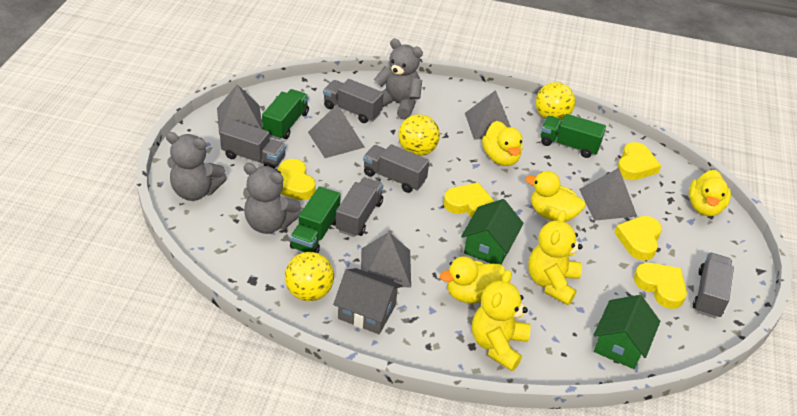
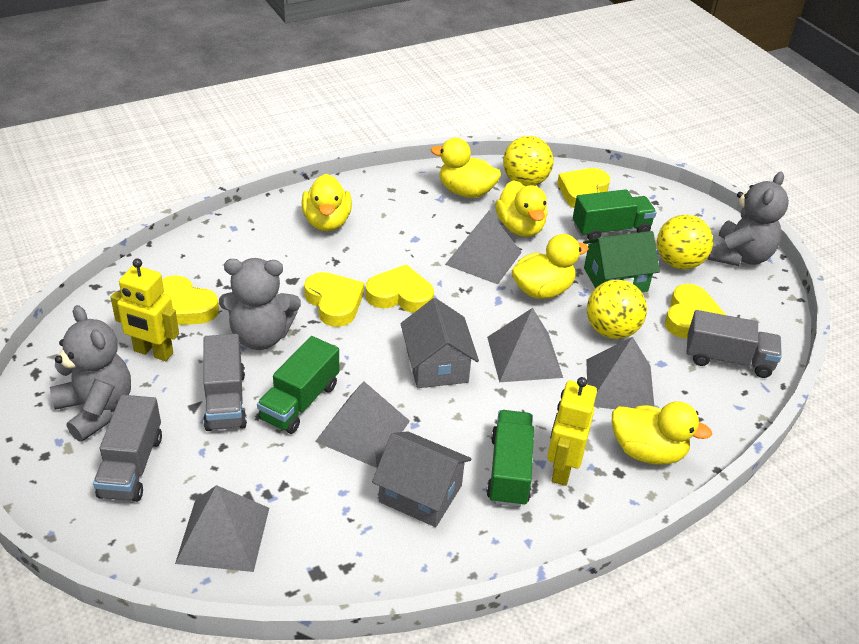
green house: [461,199,523,265] [593,295,660,369] = 2 -> [583,231,660,292] = 1
grey house: [333,268,402,334] = 1 -> [372,431,471,527] [401,298,479,388] = 2
grey truck: [220,120,286,169] [323,79,384,123] [336,178,383,237] [363,144,429,193] [693,253,734,318] = 5 -> [93,395,162,502] [203,334,247,431] [686,310,782,378] = 3
yellow duck: [440,256,505,303] [482,121,523,166] [525,171,585,222] [689,170,731,216] = 4 -> [302,174,352,231] [431,138,501,198] [495,180,547,237] [512,234,589,299] [612,401,712,465] = 5
yellow robot: none = 0 -> [110,258,179,361] [547,377,597,486] = 2
yellow teddy bear: [472,270,530,371] [528,210,583,305] = 2 -> none = 0

